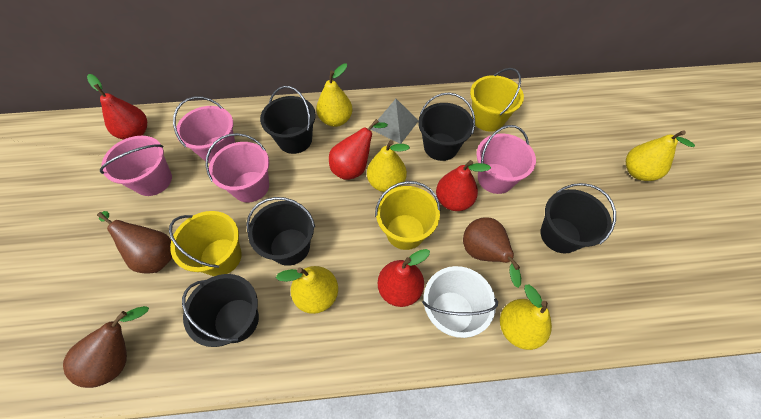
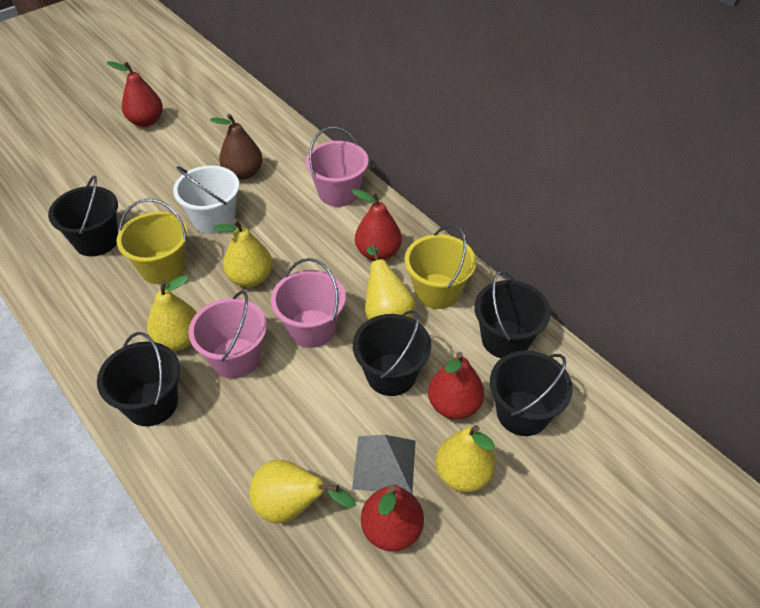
brown pear: [63,306,149,388] [97,211,172,273] [463,217,521,288] = 3 -> [210,114,263,180] = 1
pink bucket: [100,136,172,196] [173,96,235,163] [205,133,269,202] [476,125,536,194] = 4 -> [189,291,267,379] [271,258,346,348] [305,127,368,207] = 3
yellow bucket: [169,211,242,276] [375,181,440,250] [470,68,524,132] = 3 -> [116,199,188,284] [405,224,476,309] = 2

